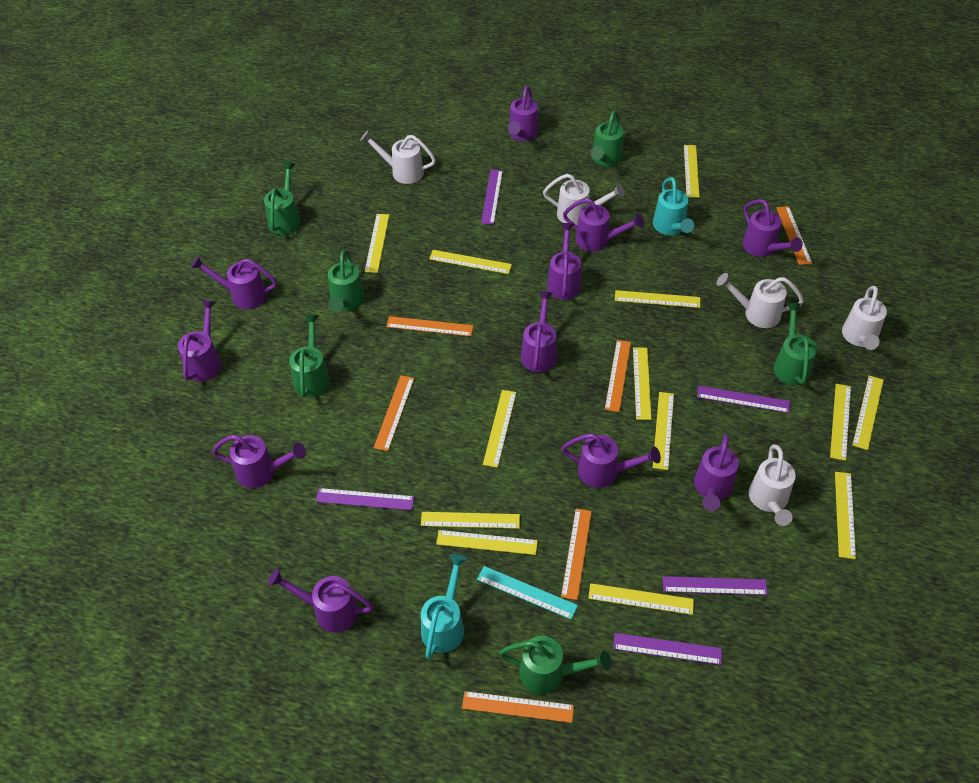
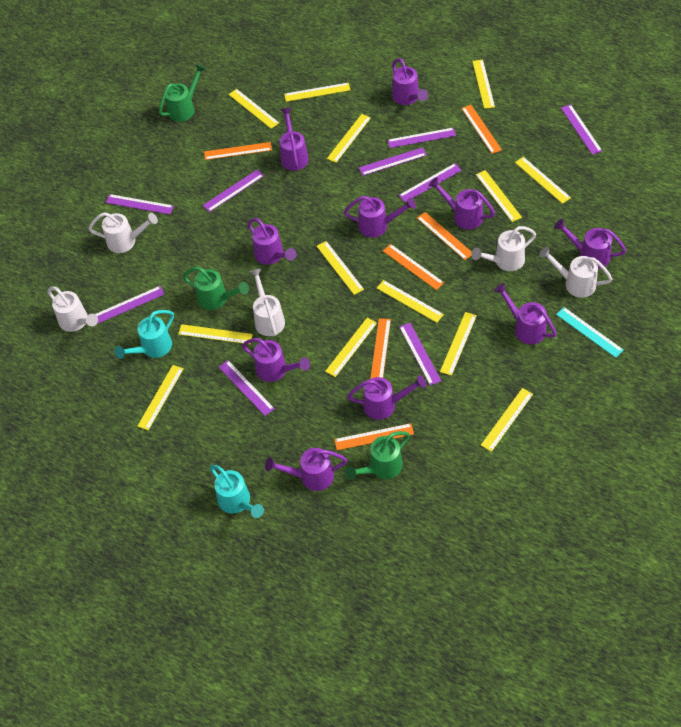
green watering can: [264,162,301,235] [290,315,330,397] [328,250,365,312] [499,636,611,694] [591,111,624,166] [773,303,817,385] = 6 -> [159,64,206,122] [183,267,249,310] [345,431,410,480] = 3
purple ruler: [316,488,414,510] [481,169,503,225] [613,633,722,665] [663,576,768,595] [697,386,790,413] = 5 -> [95,286,165,324] [106,194,174,215] [203,169,264,212] [219,360,275,416] [359,147,427,176] [387,128,456,148] [399,163,461,202] [399,323,441,386] [561,104,602,155] = 9
purple watering can: [178,300,221,381] [191,256,277,309] [212,435,306,488] [268,569,373,633] [508,86,539,141] [521,291,557,372] [547,223,581,300] [562,433,661,488] [563,198,644,251] [694,434,739,511] [742,199,803,257] = 11 -> [242,338,310,382] [248,218,296,265] [265,448,347,491] [280,108,309,171] [344,196,416,238] [347,375,426,420] [392,58,428,105] [429,177,495,230] [494,283,557,344] [554,219,626,269] = 10

